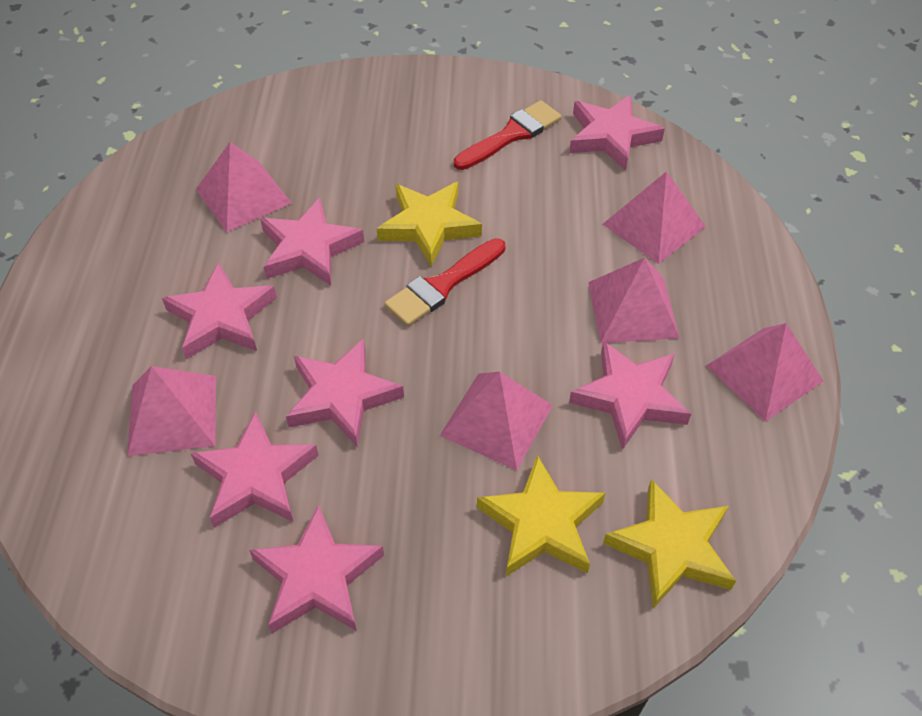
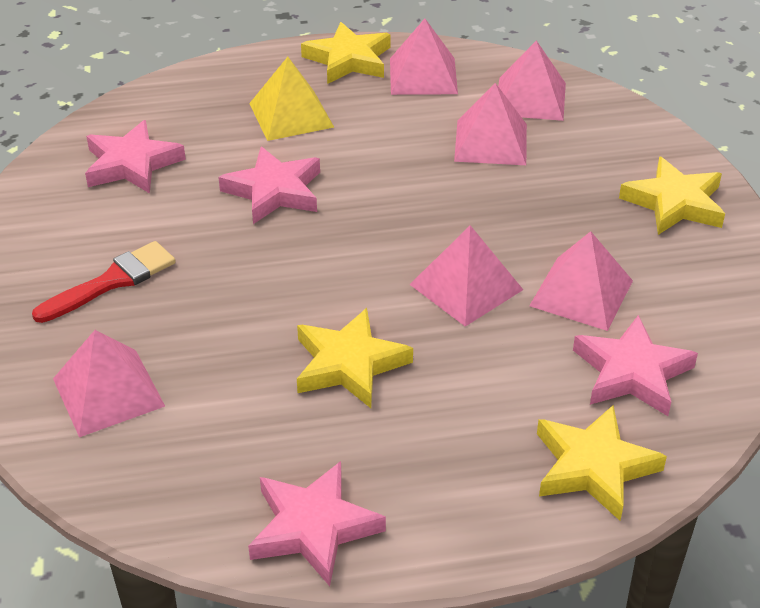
pink star: [162,262,277,359] [191,411,319,528] [249,505,384,633] [260,198,364,286] [286,338,404,448] [569,95,665,171] [569,341,691,450] = 7 -> [85,120,186,194] [218,147,320,224] [248,461,386,586] [573,315,698,416] = 4
red brush: [384,238,505,326] [454,100,562,170] = 2 -> [32,241,176,323] = 1
yellow pyramid: none = 0 -> [249,57,334,141] = 1
yellow star: [377,182,482,267] [477,455,605,576] [603,479,736,609] = 3 -> [297,308,413,408] [301,22,390,84] [537,405,667,521] [619,156,725,235] = 4

